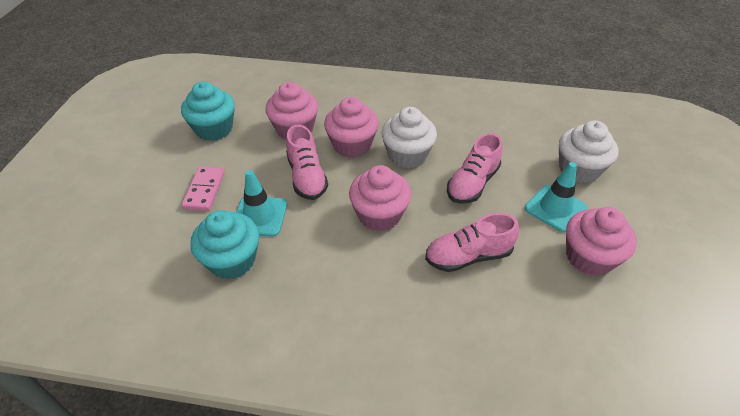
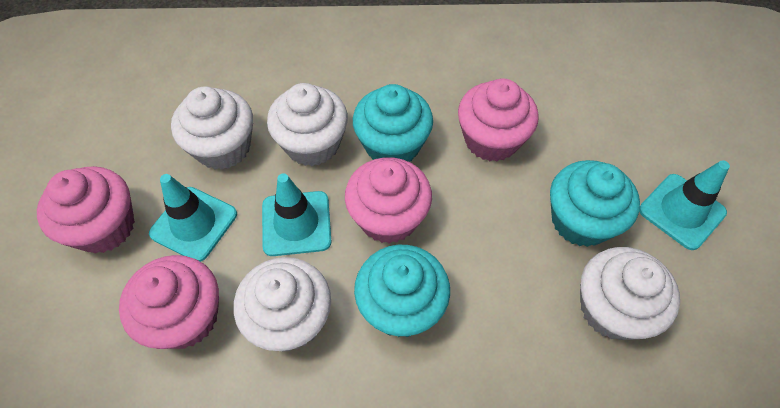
pink domino: [182,167,225,211] = 1 -> none = 0
pink shoe: [286,125,328,200] [425,213,519,272] [447,133,503,204] = 3 -> none = 0
turquoise cupcake: [181,82,235,141] [190,210,259,280] = 2 -> [353,84,433,162] [354,245,450,337] [550,160,640,247] = 3
turquoise traffic cone: [236,170,287,237] [525,162,587,232] = 2 -> [149,174,237,262] [262,173,332,256] [639,160,730,250] = 3
white cupcake: [381,107,437,168] [559,121,619,183] = 2 -> [171,86,253,170] [234,257,331,351] [267,83,348,166] [580,247,680,340] = 4

